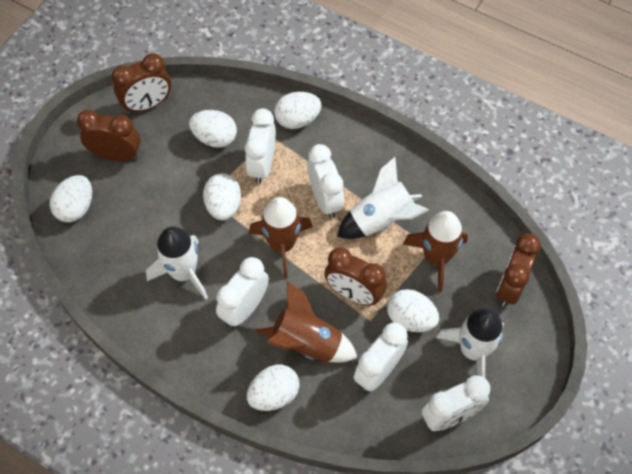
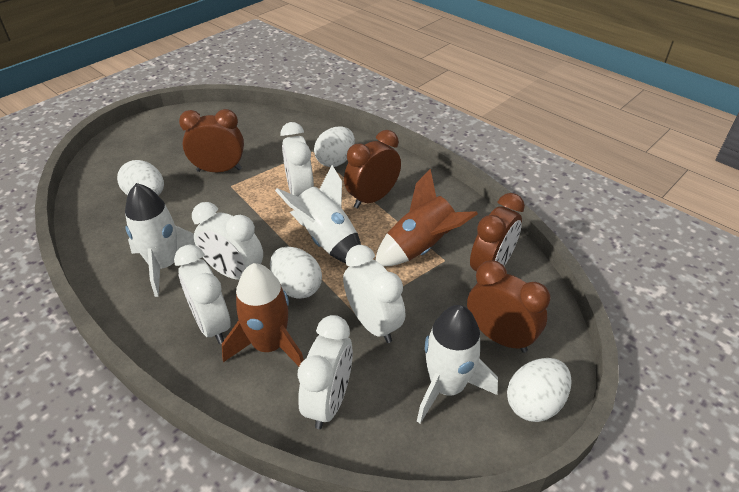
brown rocket: [249,197,313,279] [256,281,358,363] [403,211,468,292] = 3 -> [222,263,304,366] [376,169,478,266] = 2
white egg: [50,175,92,222] [189,110,237,148] [203,173,241,220] [247,365,300,411] [274,92,322,129] [387,289,439,332] = 6 -> [117,160,164,195] [270,246,322,299] [314,126,355,167] [507,358,572,422] = 4

